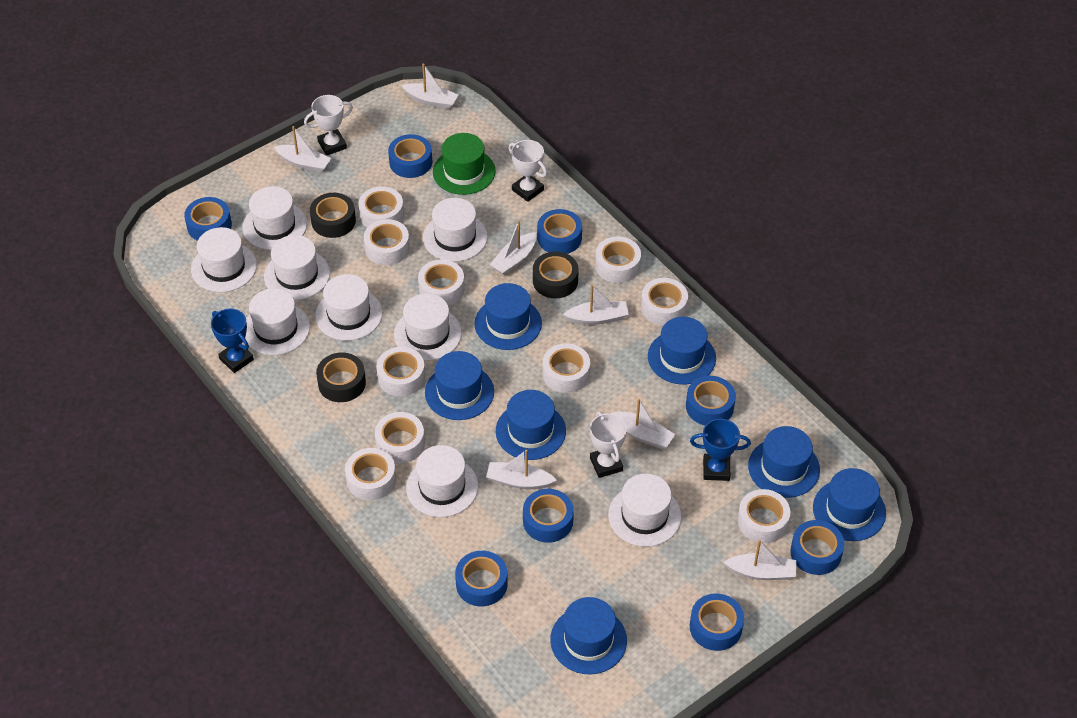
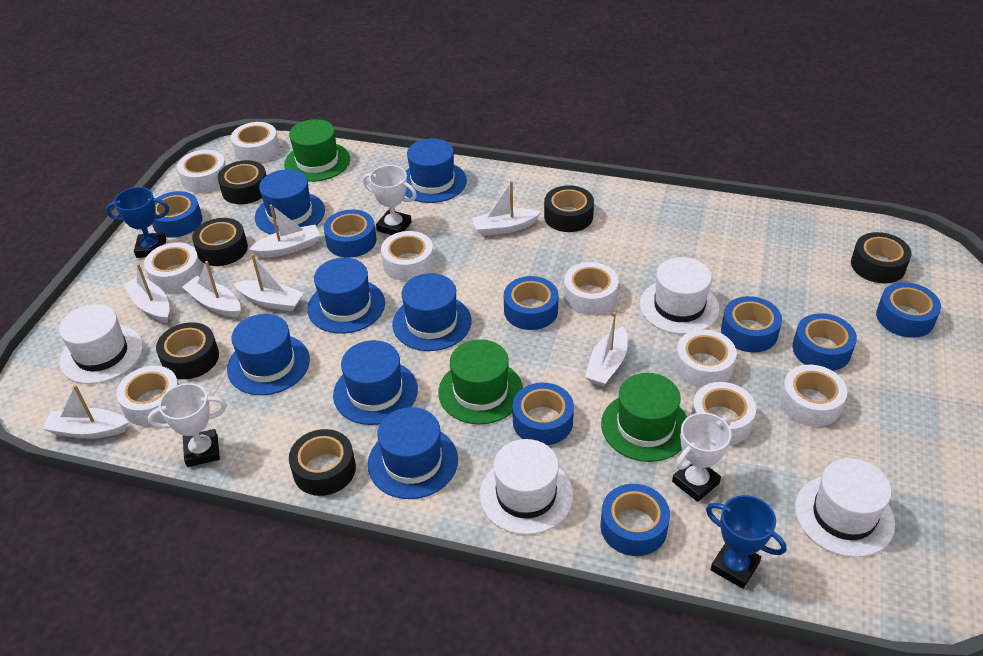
black tape: [310,193,356,238] [316,353,366,402] [533,251,579,298] = 3 -> [156,322,219,379] [192,218,248,266] [218,160,267,204] [289,429,356,496] [544,185,594,232] [851,232,912,283] = 6
green hat: [433,133,496,195] = 1 -> [284,119,350,182] [438,339,523,424] [601,373,687,462] = 3
white hat: [191,227,257,292] [243,186,307,250] [245,288,310,355] [264,235,330,300] [315,274,383,341] [394,293,462,361] [406,445,478,517] [423,198,488,262] [608,474,681,547] = 9 -> [59,304,143,384] [479,439,573,535] [640,257,720,334] [795,458,895,557] = 4
white tape: [345,448,396,501] [358,187,404,228] [364,219,410,265] [375,412,425,464] [376,347,425,396] [418,259,465,306] [542,343,590,393] [595,237,641,283] [641,278,688,325] [738,489,790,543] = 10 -> [116,366,179,426] [144,242,202,293] [177,150,226,193] [231,122,279,163] [381,231,434,281] [564,262,619,315] [675,329,737,388] [691,382,756,445] [780,365,847,427] = 9

